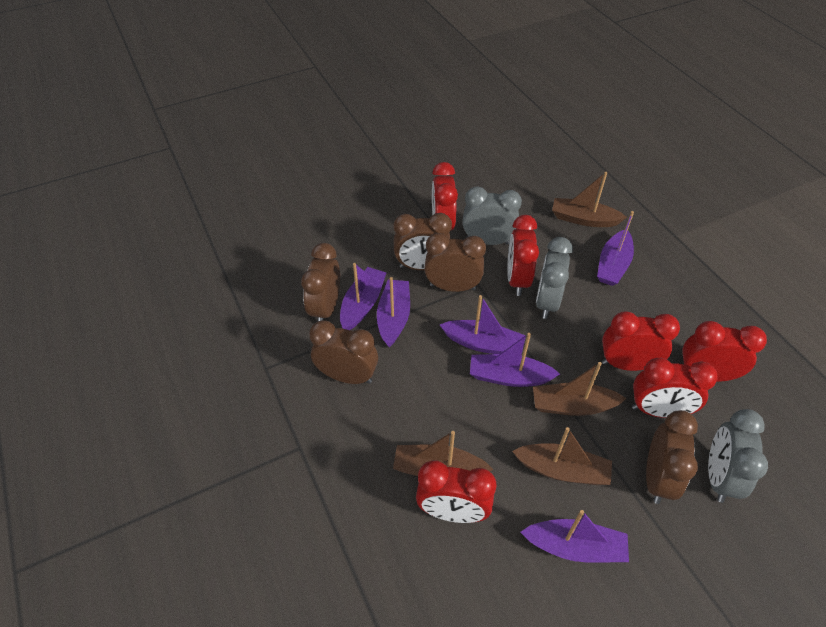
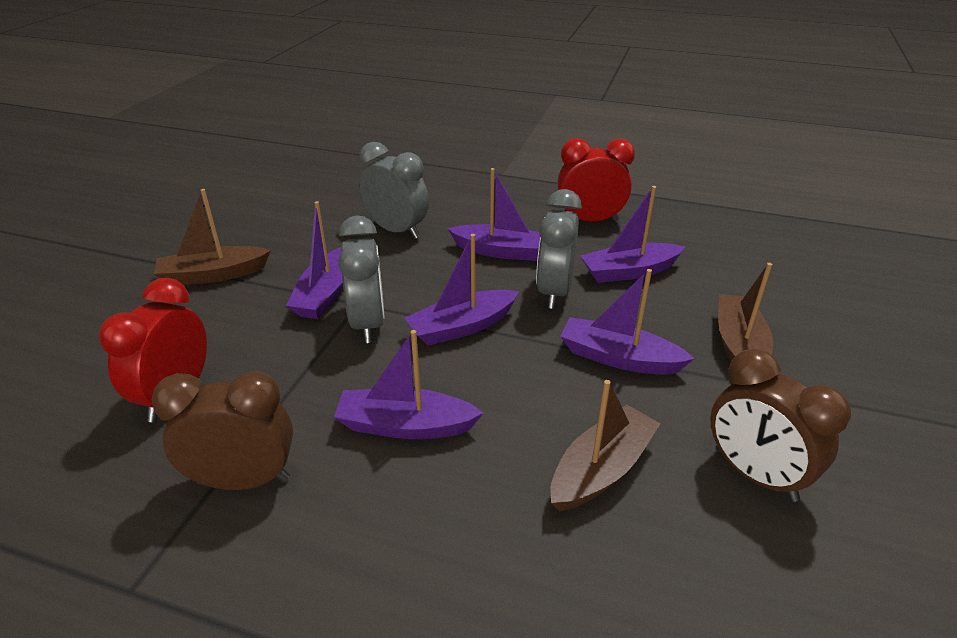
brown boat: [393,431,493,476] [512,427,612,485] [533,362,627,416] [552,172,627,227] = 4 -> [154,189,271,285] [550,380,660,512] [718,263,773,362] = 3
brown clock: [301,243,340,321] [309,320,378,384] [393,213,452,270] [424,233,486,292] [646,410,698,504] = 5 -> [152,371,293,490] [710,349,851,502] = 2
red clock: [416,460,497,523] [432,162,458,230] [507,215,539,296] [602,311,680,371] [632,358,718,418] [682,321,767,382] = 6 -> [99,278,207,422] [558,138,635,222] = 2

